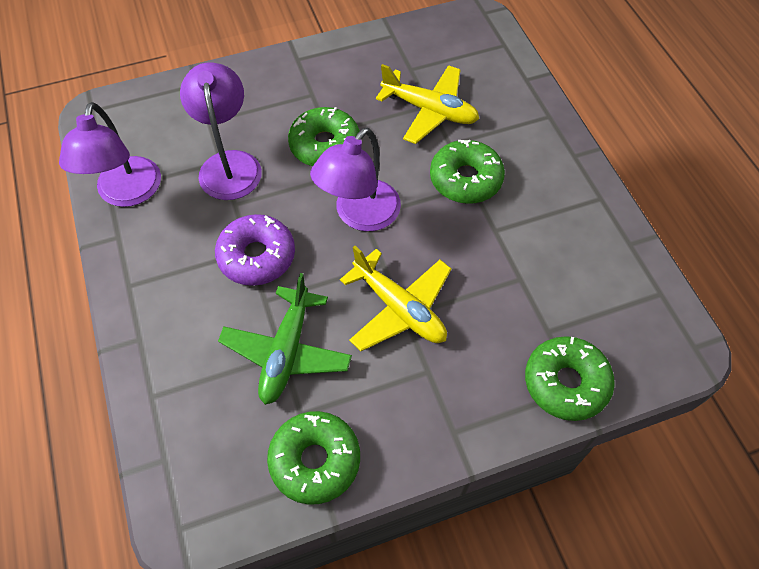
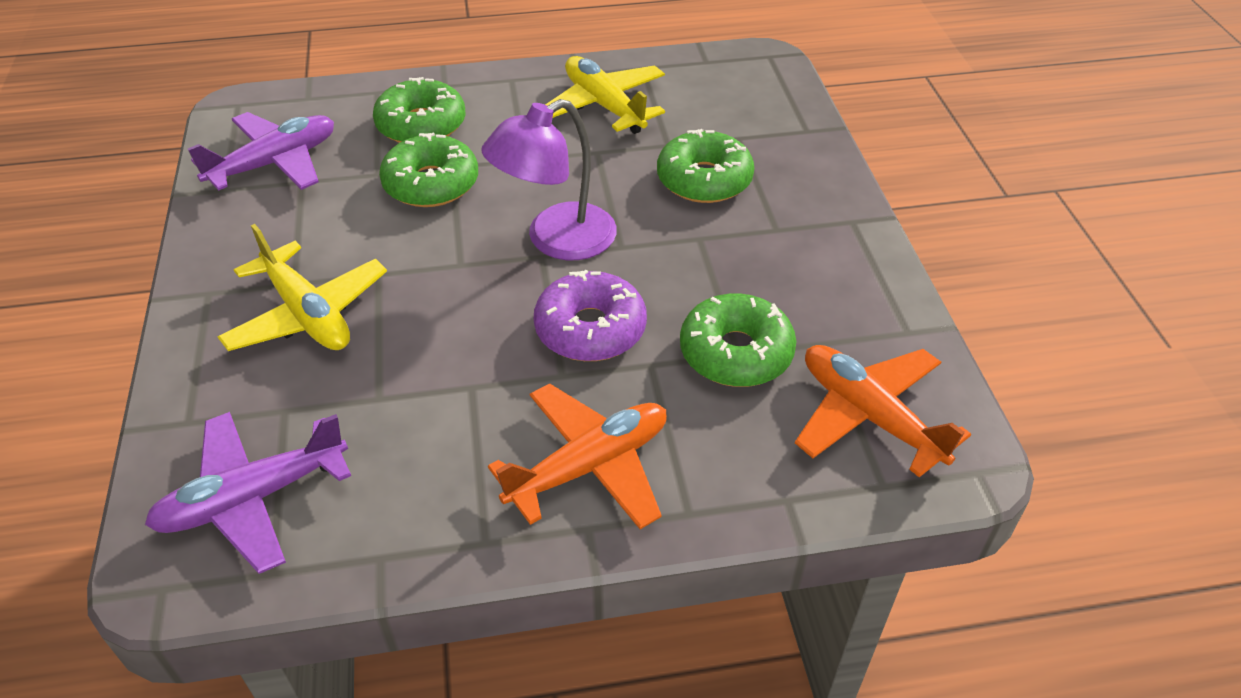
green plane: [218,273,352,405] = 1 -> none = 0
orange plane: none = 0 -> [488,383,667,529] [795,345,971,477] = 2
purple lamp: [59,102,161,207] [180,62,262,200] [310,127,401,231] = 3 -> [481,99,617,260] = 1
purple plane: none = 0 -> [145,412,351,574] [188,112,334,191] = 2

